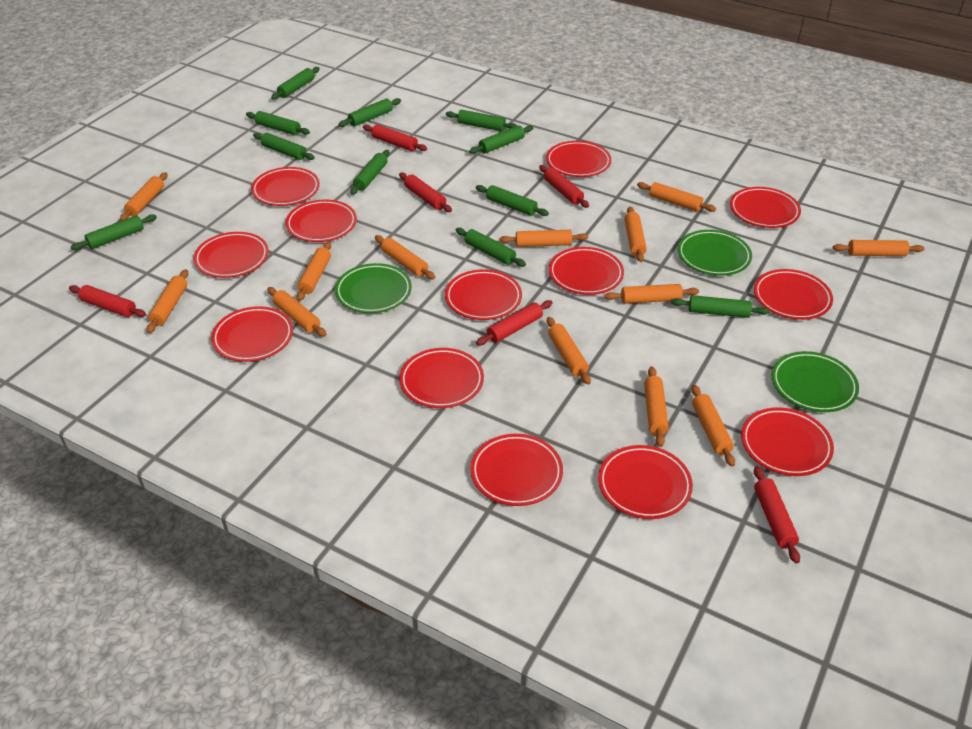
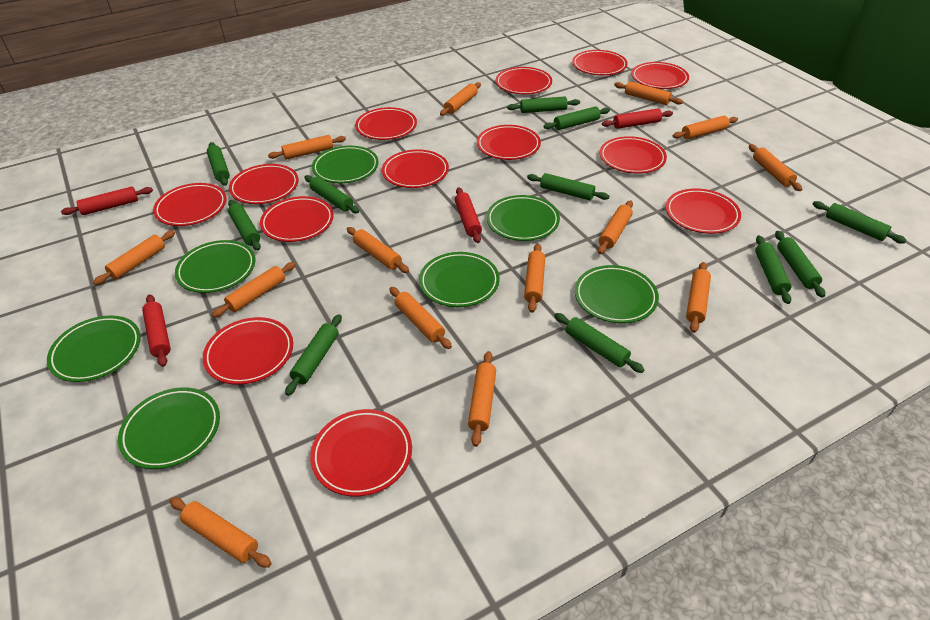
green plate: [335,263,412,313] [678,230,752,276] [772,351,859,412] = 3 -> [47,315,141,382] [118,388,220,469] [175,240,255,293] [312,146,379,183] [419,252,500,307] [486,195,560,241] [575,265,659,323] = 7
orange rolling pin: [120,172,168,221] [147,269,188,333] [267,287,326,337] [297,242,331,301] [375,235,435,279] [499,230,588,247] [547,317,591,385] [604,284,699,304] [624,207,647,262] [637,182,716,212] [644,367,669,447] [691,385,735,467] [833,240,924,256] = 13 -> [93,230,175,285] [169,497,271,568] [212,262,296,318] [268,135,346,160] [347,227,409,273] [389,287,452,349] [440,82,481,116] [468,351,496,447] [524,243,545,313] [598,200,633,254] [614,81,683,105] [673,116,738,140] [686,262,711,333] [749,144,802,191] = 14
red rolling pin: [69,285,146,317] [363,124,427,151] [399,173,452,212] [476,300,553,345] [539,165,589,208] [754,466,800,563] = 6 -> [61,187,153,215] [142,294,171,367] [455,187,482,243] [602,108,673,129] = 4

